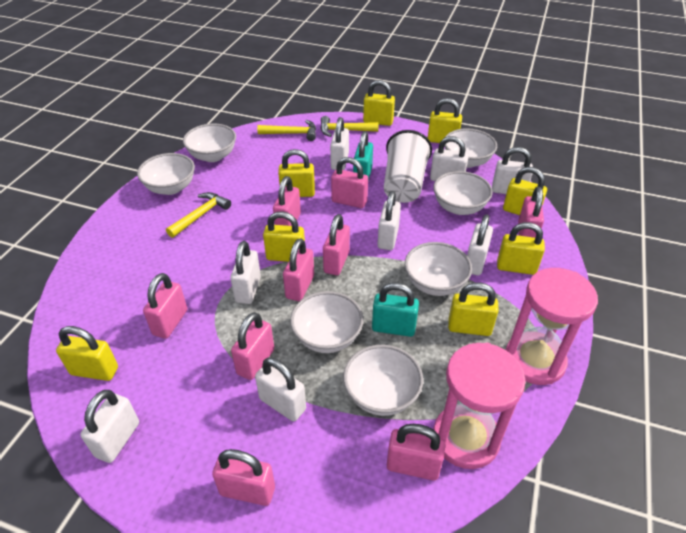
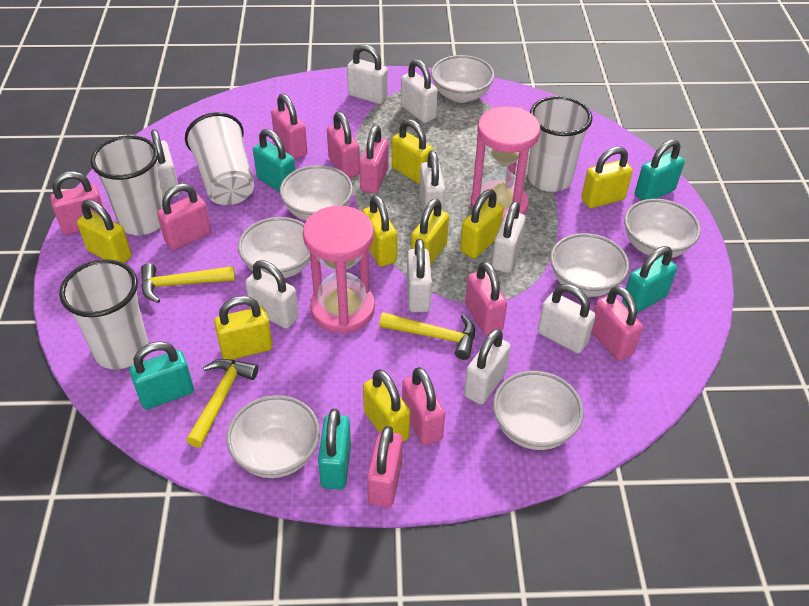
turquoise padlock: [353,131,373,181] [372,283,419,337] = 2 -> [129,341,194,409] [253,129,295,192] [318,409,351,490] [622,246,677,313] [635,139,685,200] = 5
white cup: [384,130,432,203] = 1 -> [59,259,148,369] [91,135,163,235] [185,112,254,205] [527,96,592,192] = 4
white padlock: [80,390,139,463] [230,241,261,304] [255,357,306,421] [330,117,349,170] [378,191,401,250] [430,136,469,181] [467,214,493,276] [492,147,533,194] = 8 -> [151,129,180,197] [245,260,299,329] [347,44,388,104] [401,59,438,123] [407,239,432,312] [419,150,446,212] [464,329,511,405] [492,201,526,273] [538,284,596,353] = 9

